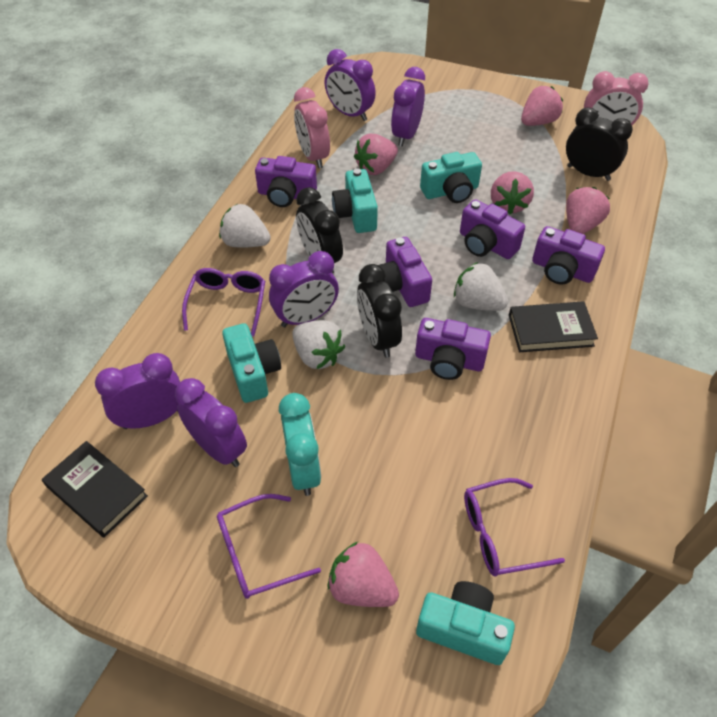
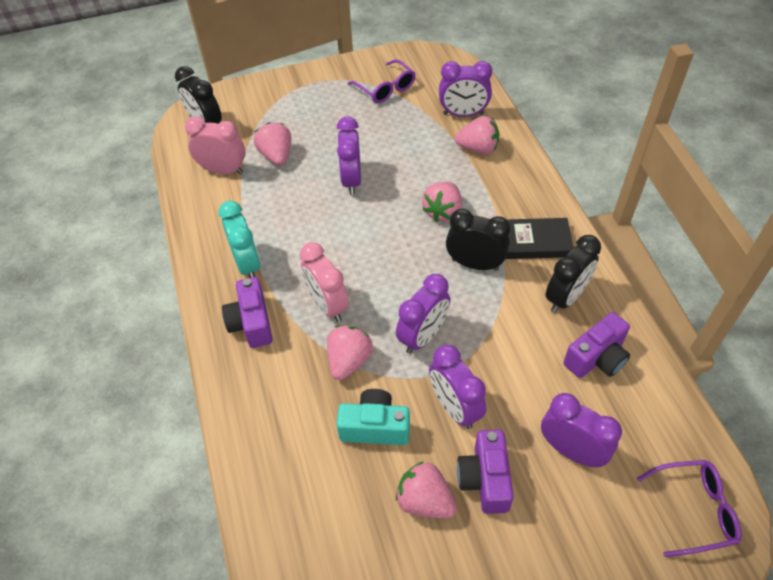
black book: [42,441,148,538] [509,301,598,352] = 2 -> [506,218,574,259] = 1
purple camera: [255,156,317,207] [378,237,432,307] [415,318,491,380] [460,199,525,259] [532,226,605,285] = 5 -> [222,277,273,348] [457,429,514,514] [563,312,630,378] = 3
purple glasses: [182,268,265,336] [217,494,321,599] [464,478,565,577] = 3 -> [348,59,416,103] [637,460,741,557] = 2
turquoise camera: [222,323,281,403] [332,169,378,233] [416,581,515,665] [420,152,482,203] = 4 -> [337,389,410,445] = 1
white strawberry: [219,204,271,247] [292,320,345,369] [454,262,508,311] = 3 -> none = 0

